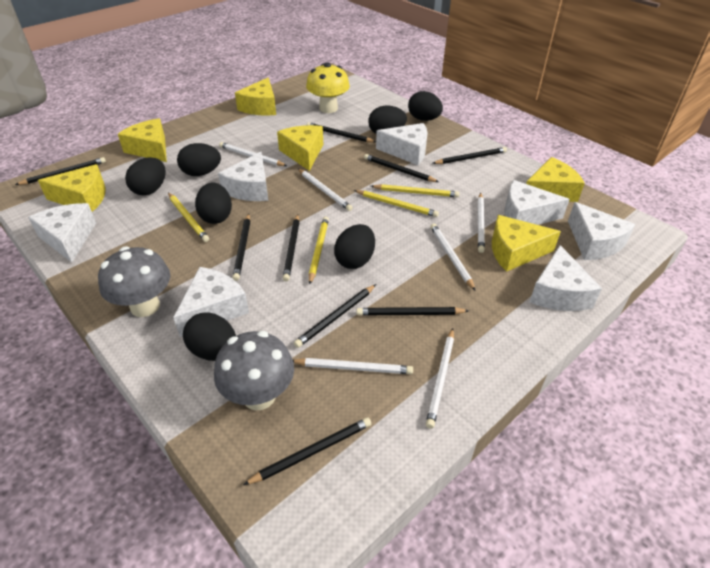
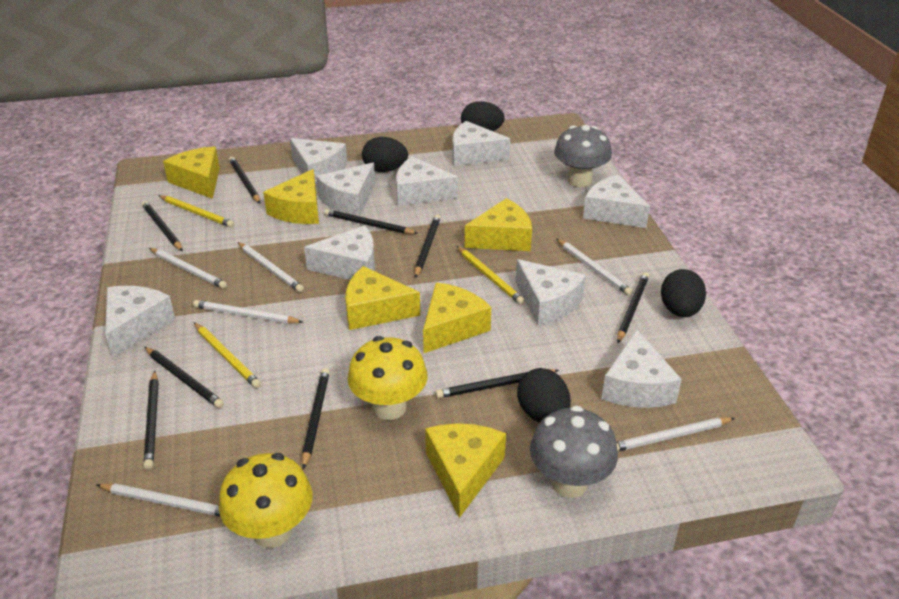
black egg: [125,157,166,196] [177,143,221,176] [183,312,236,361] [195,183,232,224] [334,224,375,269] [368,106,407,134] [408,91,443,121] = 7 -> [362,137,408,172] [461,101,505,131] [517,368,571,423] [661,269,706,317] = 4
white cheese: [28,203,96,262] [173,267,249,337] [218,152,268,201] [376,123,428,165] [504,180,570,225] [530,245,602,311] [568,202,635,260] = 7 -> [105,286,175,358] [290,138,347,185] [304,225,375,280] [316,163,375,216] [396,156,458,206] [452,121,510,166] [516,259,586,326] [583,174,650,228] [601,329,682,408] = 9
yellow mushroom: [306,62,350,113] = 1 -> [219,453,312,548] [347,336,428,420] = 2
yellow pencil: [168,192,209,242] [309,217,329,285] [354,190,439,217] [371,184,459,197] = 4 -> [158,195,234,227] [194,322,261,388] [457,246,525,305] = 3

